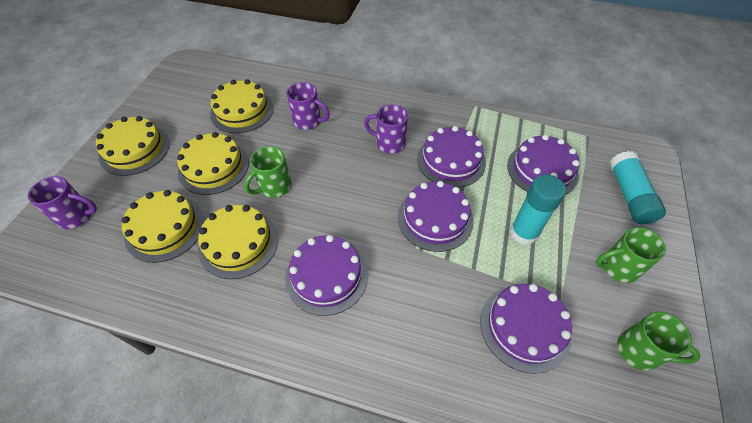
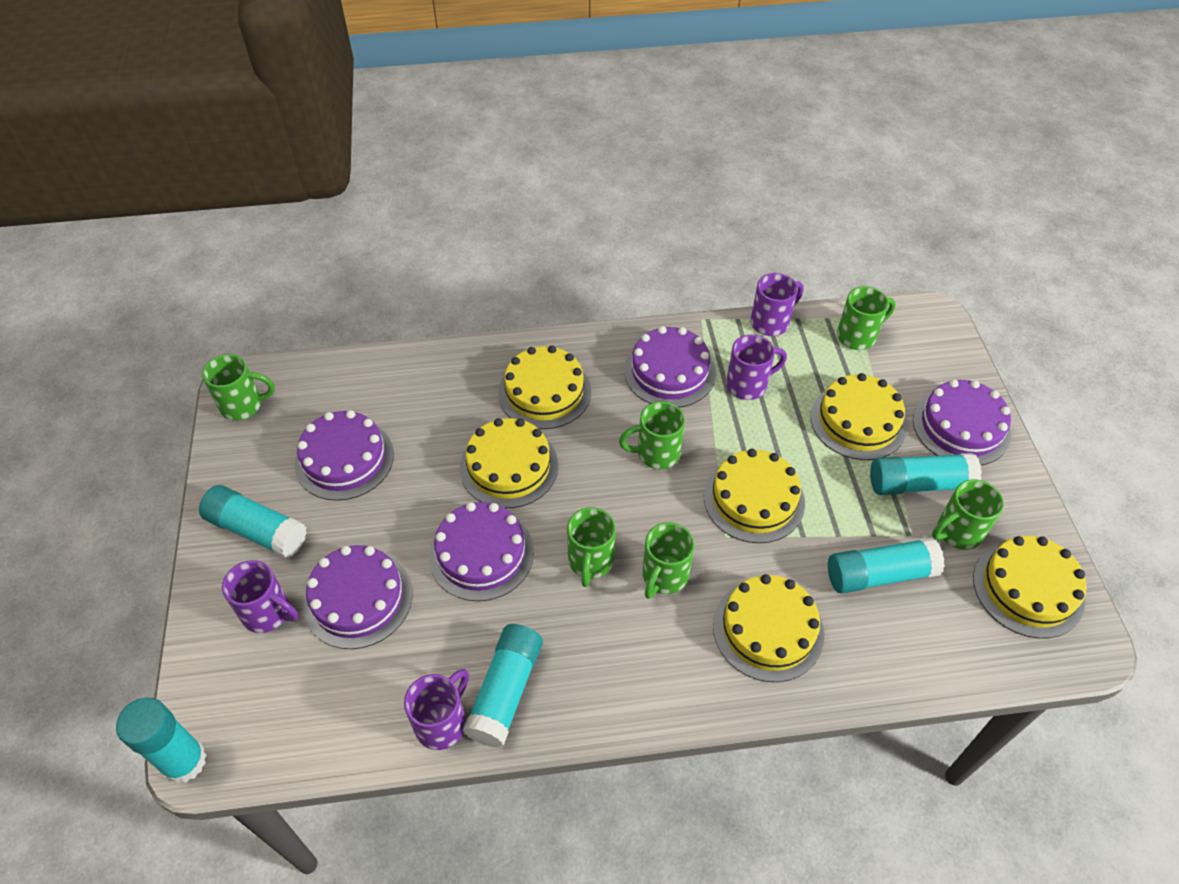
green mug: [244,146,292,198] [596,227,666,283] [617,312,700,371] = 3 -> [202,354,275,421] [567,507,616,587] [619,401,685,469] [642,522,695,599] [837,286,896,350] [932,479,1004,550] = 6
purple mug: [28,176,97,229] [287,82,330,130] [364,104,408,154] = 3 -> [222,560,298,633] [404,669,469,750] [726,334,787,400] [750,273,804,336] = 4
turquoise glue stick: [510,174,566,245] [610,151,666,224] = 2 -> [116,698,207,784] [199,485,307,558] [463,624,543,748] [828,537,945,594] [870,453,982,495] = 5
yellow cake: [96,116,170,176] [122,190,205,263] [177,132,249,195] [198,205,278,279] [210,79,274,133] = 5 -> [460,418,558,508] [498,346,591,429] [704,449,805,543] [713,574,824,682] [810,373,907,460] [973,536,1086,638] = 6

